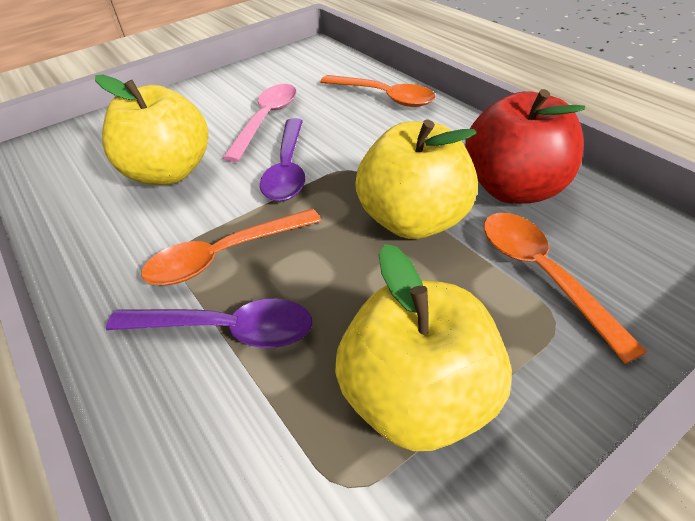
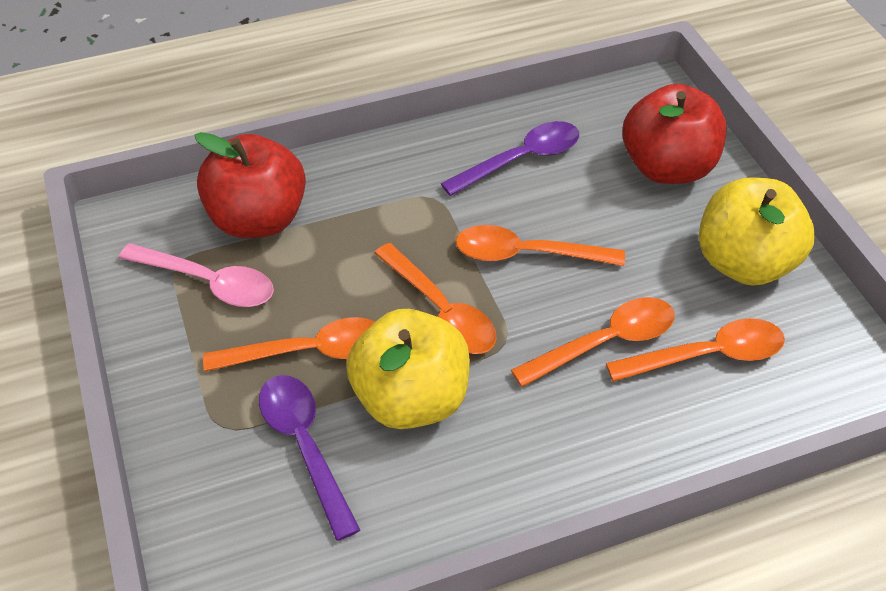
orange spoon: [142,208,321,285] [320,75,436,107] [484,213,647,364] = 3 -> [203,317,375,372] [374,243,497,354] [455,225,625,266] [511,297,675,387] [606,318,785,382] = 5
red apple: [465,89,585,204] = 1 -> [194,132,306,238] [623,84,726,184] = 2
yellow apple: [95,75,208,185] [335,244,512,451] [355,119,478,239] = 3 -> [346,309,470,429] [699,177,815,285] = 2

